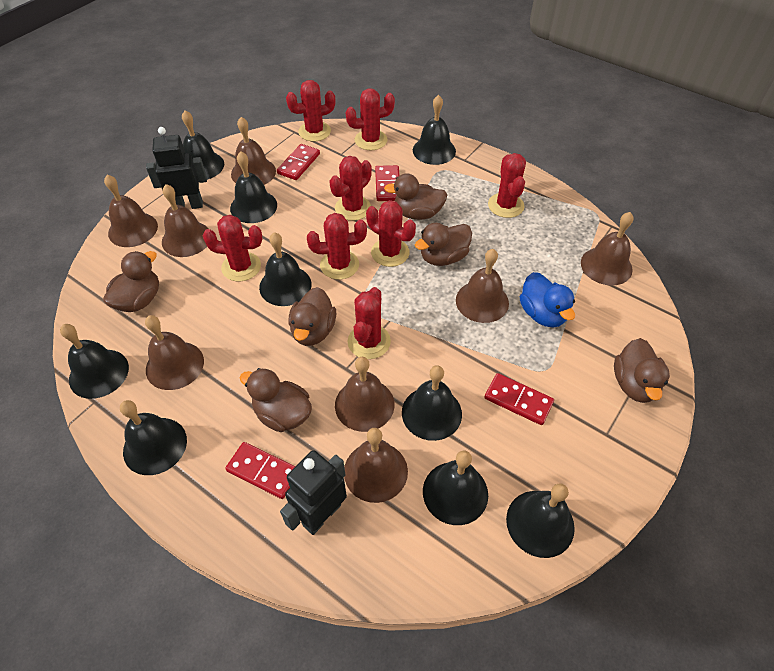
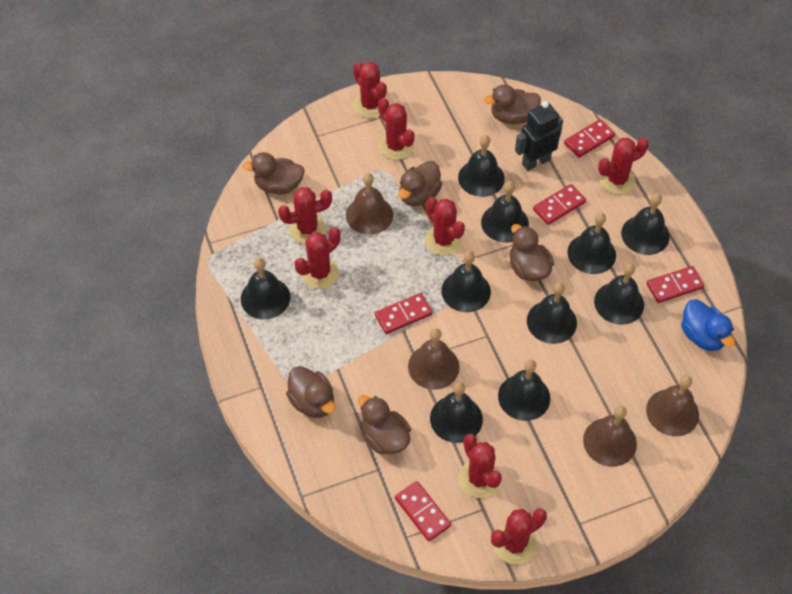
black bell: [60,324,129,399] [120,400,187,475] [182,111,224,180] [230,151,277,223] [259,232,312,306] [402,365,462,441] [413,95,456,165] [423,450,488,525] [506,483,575,558] = 9 -> [241,258,290,319] [430,382,483,443] [441,251,491,312] [458,135,505,197] [481,181,529,243] [498,360,550,421] [527,282,577,344] [567,212,616,274] [594,263,644,325] [621,193,670,255] = 10
black robot: [146,127,207,209] [280,450,347,535] = 2 -> [515,101,563,171] = 1
brown bell: [104,175,158,247] [145,315,204,390] [162,184,209,257] [231,117,276,185] [335,357,395,432] [344,428,408,503] [456,249,509,323] [581,212,634,286] = 8 -> [346,173,393,235] [408,328,460,390] [583,406,637,467] [646,375,699,436] = 4
red domino: [225,442,295,499] [277,144,320,180] [375,165,399,201] [484,373,554,425] = 4 -> [375,293,432,334] [395,481,451,541] [533,184,586,225] [564,119,615,158] [647,266,704,303] = 5

